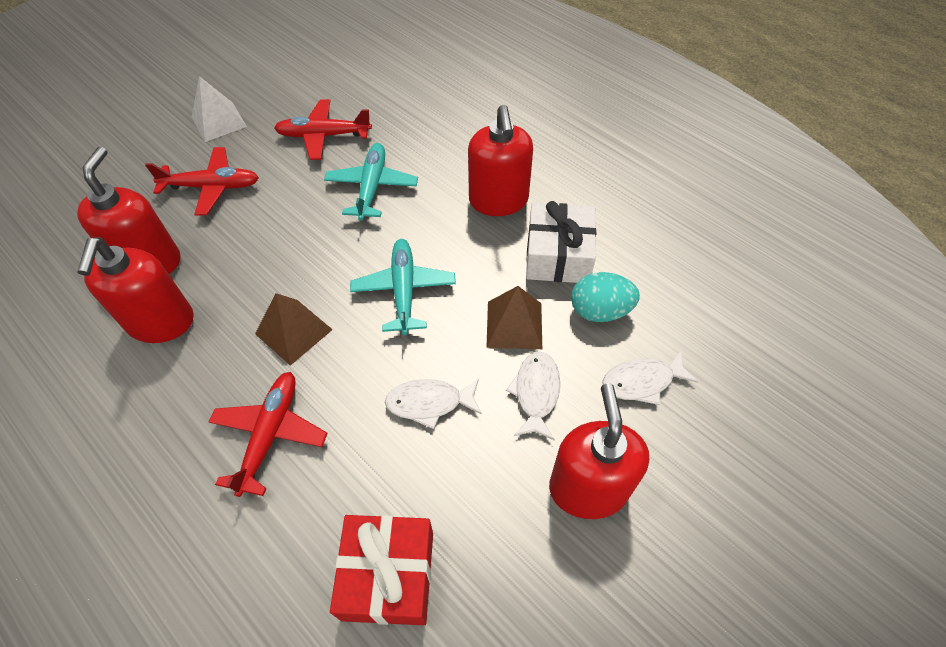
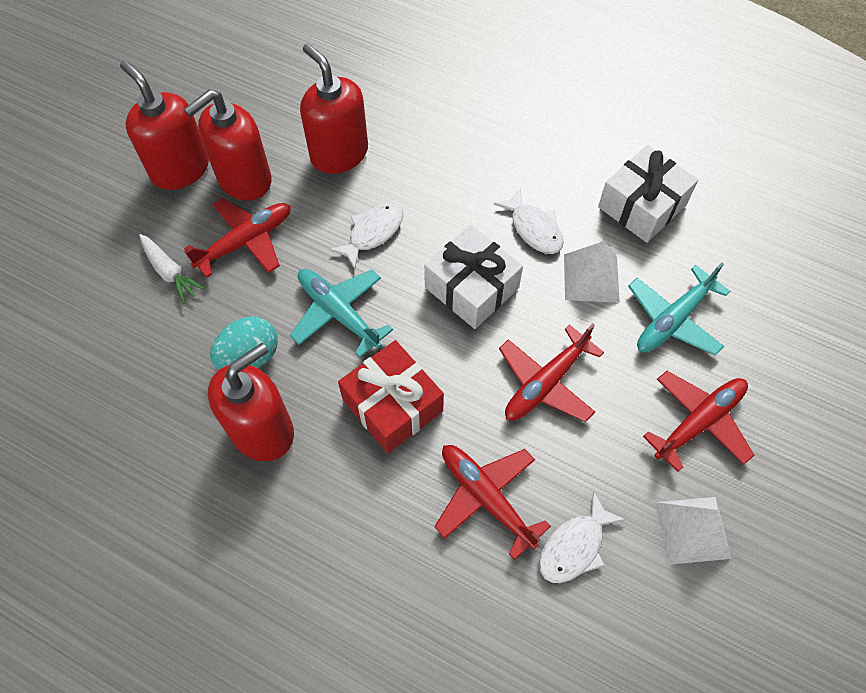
brown pyramid: [255,293,333,366] [486,286,542,349] = 2 -> none = 0
red plane: [145,147,259,216] [208,372,328,497] [274,99,372,160] = 3 -> [184,198,291,278] [434,445,551,560] [499,323,604,422] [643,371,754,472] = 4
white carrot: none = 0 -> [139,234,205,304] = 1
white gift: [526,201,596,283] = 1 -> [424,225,523,329] [598,145,698,243] = 2
white pyramid: [192,76,247,142] = 1 -> [564,241,620,303] [655,497,732,565] = 2

